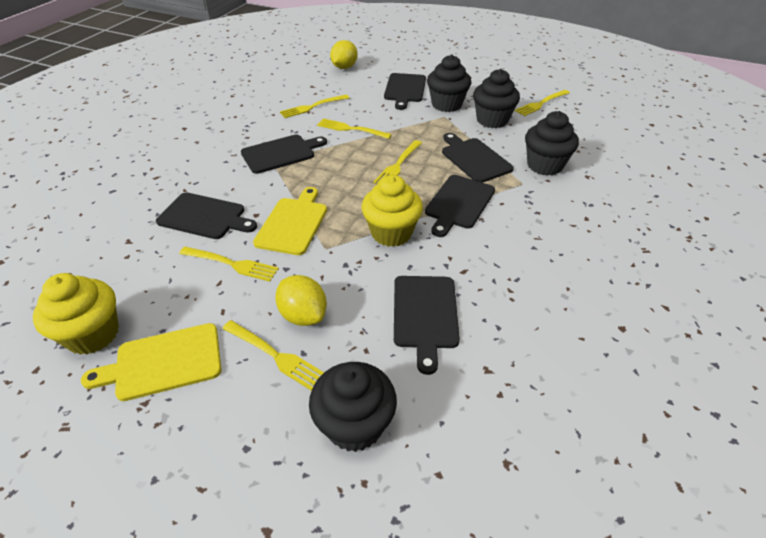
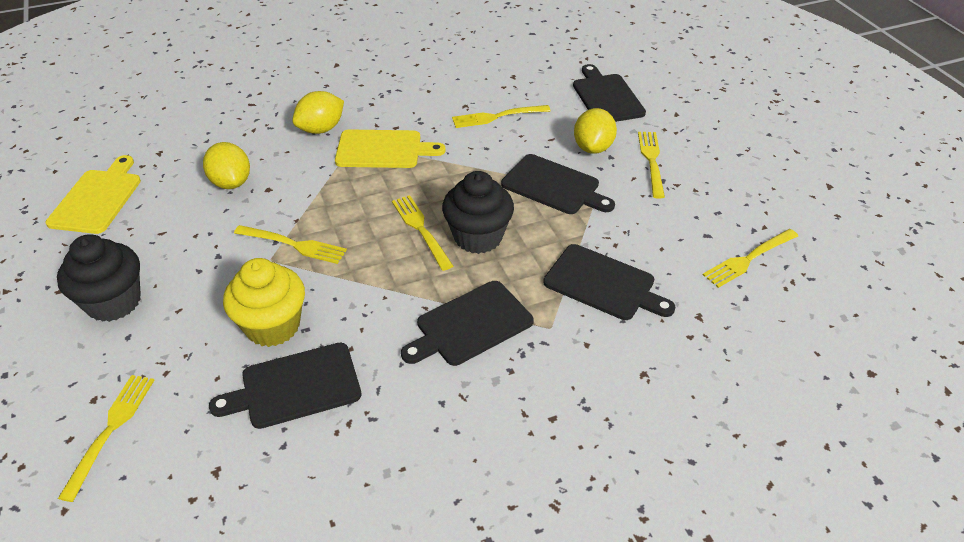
black cupcake: [309,362,397,452] [427,54,471,112] [473,69,520,128] [525,111,579,176] = 4 -> [57,234,141,322] [442,171,514,254] = 2
black cutting board: [156,192,257,239] [241,135,327,174] [384,73,426,110] [394,276,460,375] [425,175,495,237] [442,133,514,183] = 6 -> [209,343,361,429] [401,281,534,366] [501,154,615,214] [543,244,675,320] [573,64,646,122] = 5
yellow cupcake: [33,273,119,355] [362,175,423,247] = 2 -> [223,258,305,347] = 1
yellow lemon: [275,275,327,326] [330,40,358,69] = 2 -> [203,142,250,189] [292,91,344,134] [574,108,617,154] = 3

